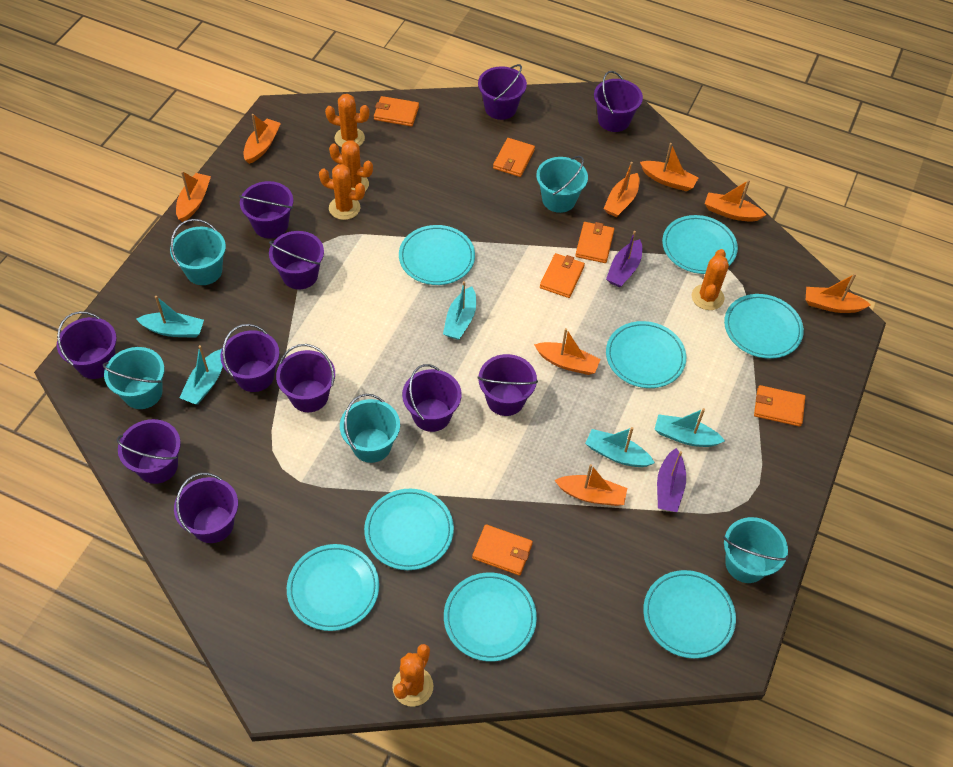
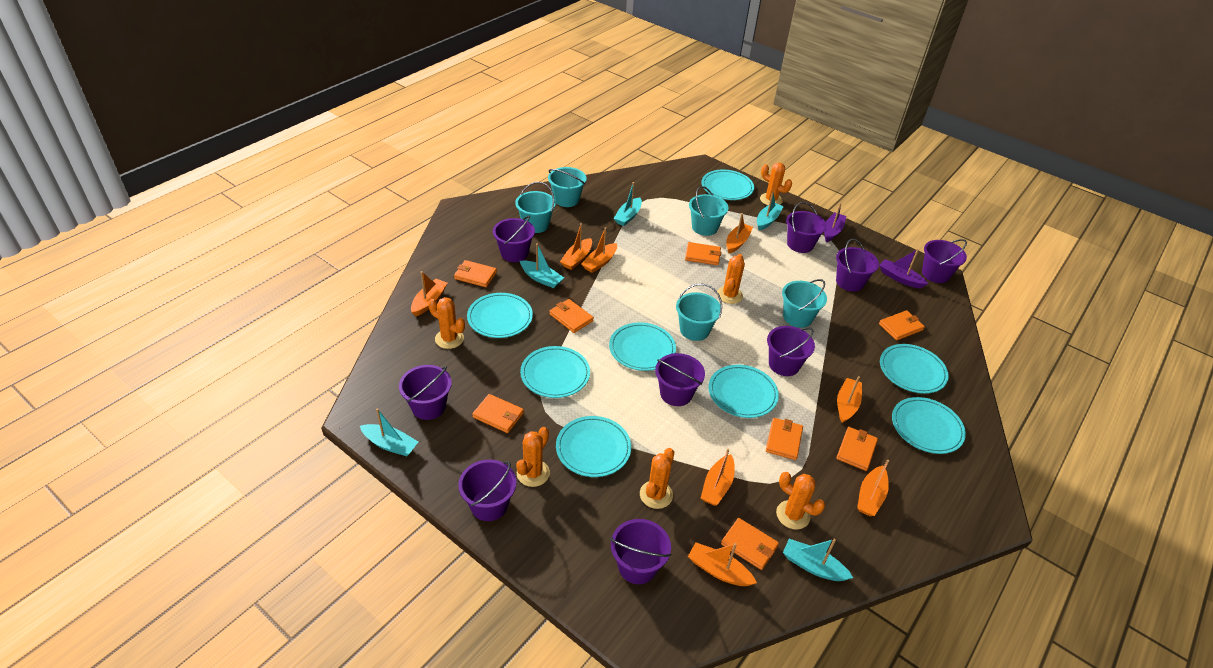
orange cactus: [319,164,365,220] [325,94,370,147] [329,140,373,191] [392,644,433,707] [692,249,729,310] = 5 -> [428,297,465,349] [516,427,550,487] [640,448,674,509] [717,254,745,304] [760,162,792,205] [776,472,825,530] = 6
orange wallet: [374,96,419,126] [472,524,533,576] [493,138,535,177] [540,253,585,298] [575,222,614,263] [754,385,805,427] = 6 -> [454,260,497,287] [472,394,524,433] [549,299,594,333] [685,242,721,265] [721,518,779,570] [766,418,803,460] [836,427,878,471] [879,310,925,340] = 8
purple bucket: [57,311,117,379] [117,419,181,484] [174,473,238,543] [220,324,279,392] [239,181,293,239] [269,231,324,289] [276,344,335,412] [402,364,461,432] [477,354,538,416] [478,64,527,120] [594,71,643,132] = 11 -> [399,365,452,420] [458,459,517,521] [493,215,535,262] [611,519,671,584] [655,353,705,406] [767,326,815,376] [786,202,827,253] [836,239,879,292] [922,239,967,283] = 9

